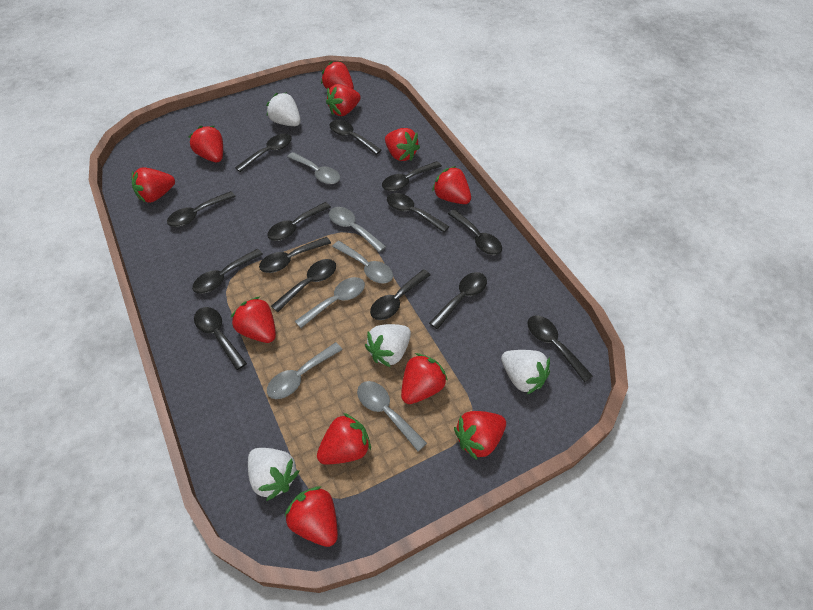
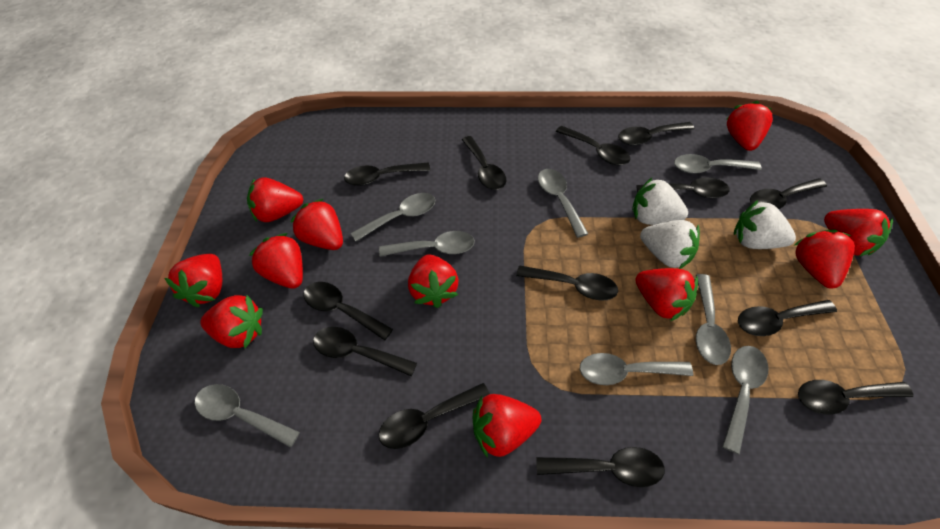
black spoon: [167,191,236,227] [192,249,263,294] [194,307,247,370] [235,134,292,172] [259,237,331,273] [267,202,331,241] [271,259,336,312] [329,120,382,155] [370,269,431,320] [382,161,442,191] [387,193,449,232] [429,272,487,329] [448,209,502,255] [527,316,593,382] = 14 -> [303,282,393,340] [313,327,417,376] [344,162,430,186] [378,383,490,449] [462,136,506,190] [516,265,618,301] [536,447,665,487] [556,126,630,165] [618,122,695,145] [636,177,730,198] [738,300,837,336] [750,178,827,209] [798,380,914,414] = 13
grey spoon: [267,342,343,399] [287,152,340,184] [295,277,365,328] [329,207,386,252] [332,241,393,284] [357,381,427,452] = 6 -> [195,384,300,448] [351,193,435,241] [379,231,475,257] [538,169,588,238] [579,353,693,385] [674,154,762,174] [696,274,731,365] [722,346,768,454] = 8
white strawberry: [248,448,299,501] [266,92,301,126] [365,324,411,367] [501,350,550,394] = 4 -> [632,178,688,225] [640,220,700,269] [734,200,796,249] = 3

